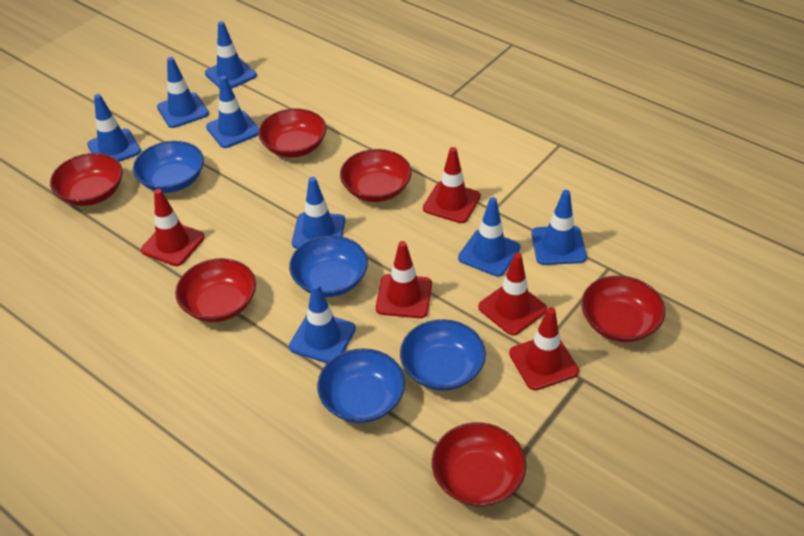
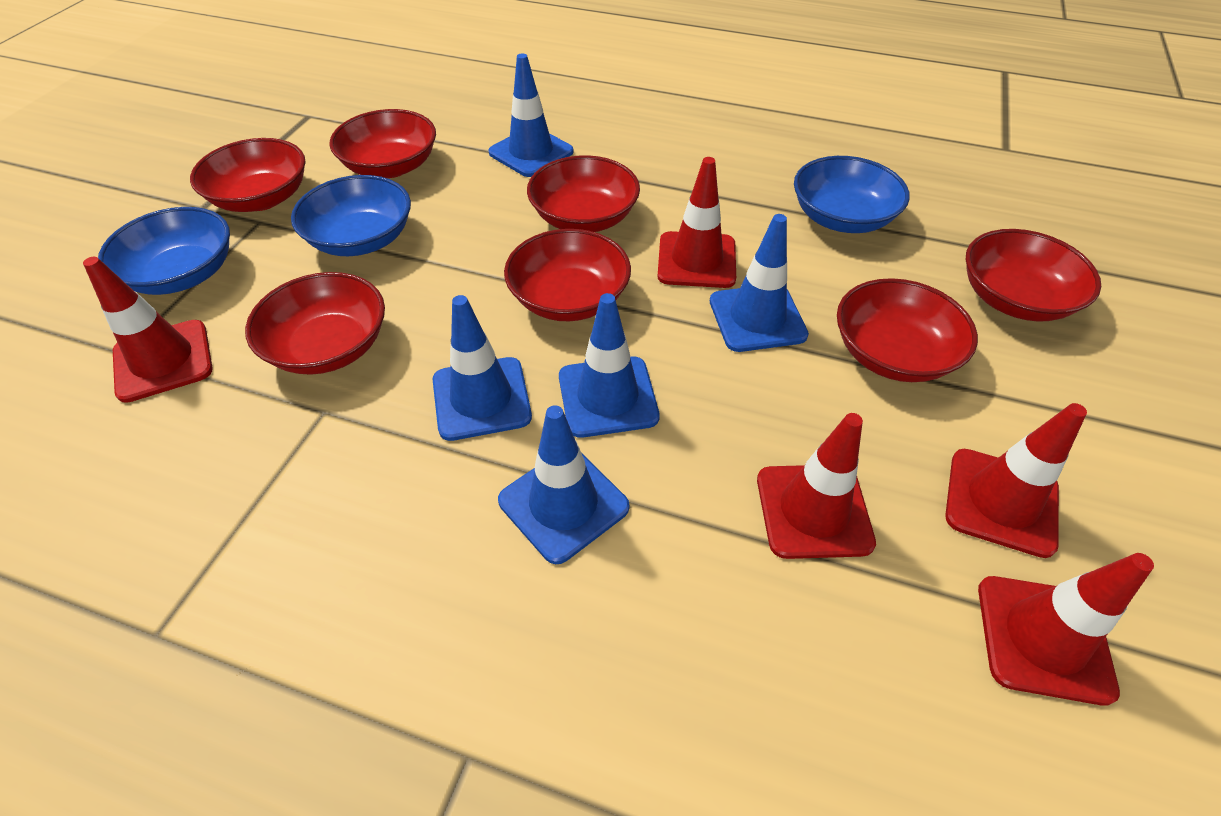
blue bowl: [133,141,204,193] [289,235,368,297] [317,348,405,423] [400,319,486,391] = 4 -> [98,207,230,295] [291,175,411,256] [794,156,910,233] = 3
blue traffic cone: [87,94,141,162] [157,57,209,128] [205,21,257,89] [206,76,259,148] [289,283,356,363] [292,177,345,249] [458,197,521,277] [531,190,587,265] = 8 -> [432,295,532,441] [489,53,574,177] [498,405,630,564] [559,293,660,438] [710,214,809,352] = 5
red bowl: [50,153,123,206] [175,258,256,322] [258,108,326,158] [340,149,412,202] [432,422,526,506] [581,276,665,342] = 6 -> [190,138,306,212] [245,272,385,375] [329,109,436,178] [504,229,631,321] [527,155,640,232] [837,278,978,382] [966,229,1101,322] = 7

